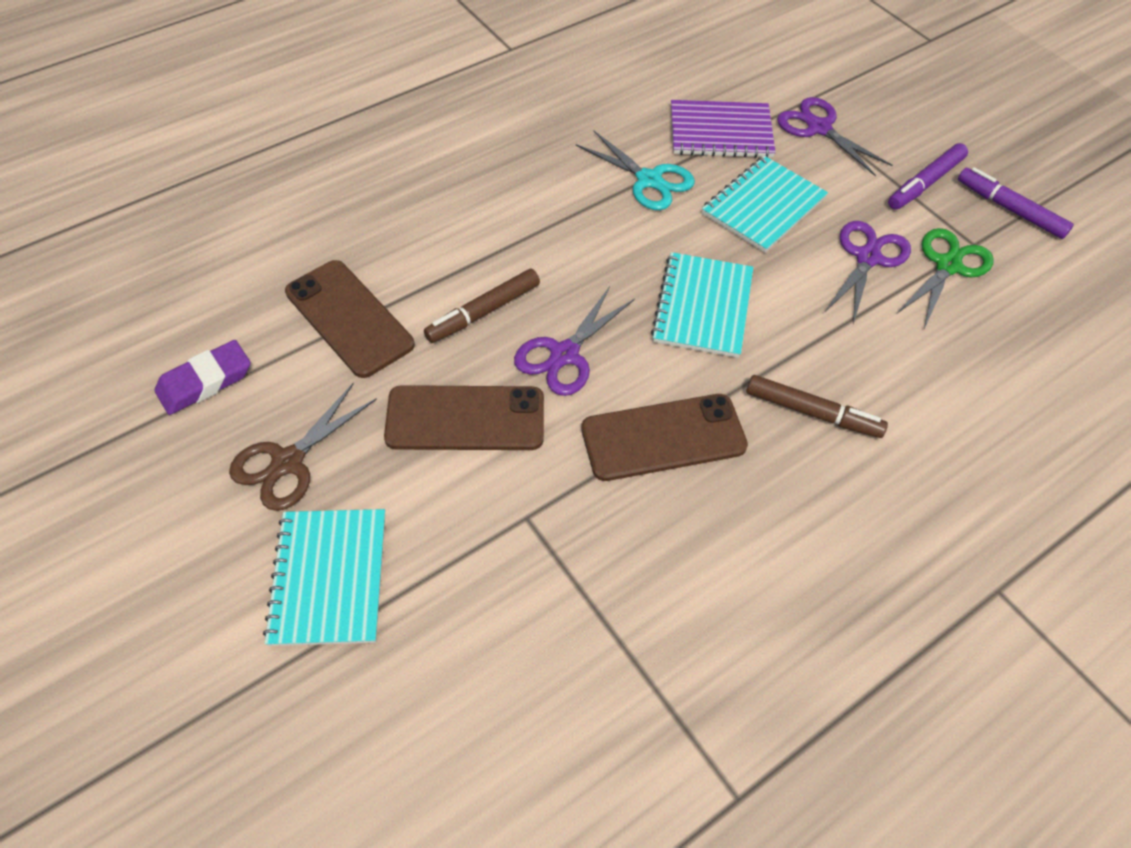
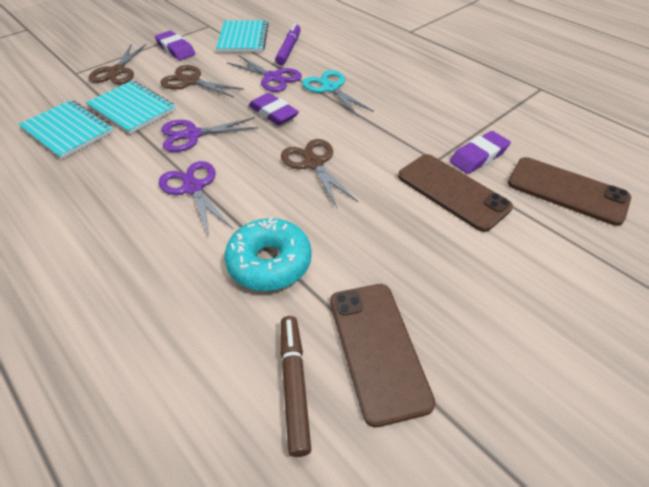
brown marker: [424,269,540,343] [746,375,888,438] = 2 -> [280,316,311,457] = 1
brown scissors: [229,382,377,511] = 1 -> [89,44,147,84] [160,65,244,98] [281,139,358,208] = 3
green scissors: [897,228,994,328] = 1 -> none = 0
purple eraser: [155,340,250,415] = 1 -> [155,31,195,60] [249,93,299,125] [450,131,511,174] = 3
purple marker: [888,143,968,210] [958,167,1074,239] = 2 -> [275,23,301,65] = 1
purple notebook: [671,100,776,158] = 1 -> none = 0
turquoise donut: none = 0 -> [225,217,312,291] = 1

